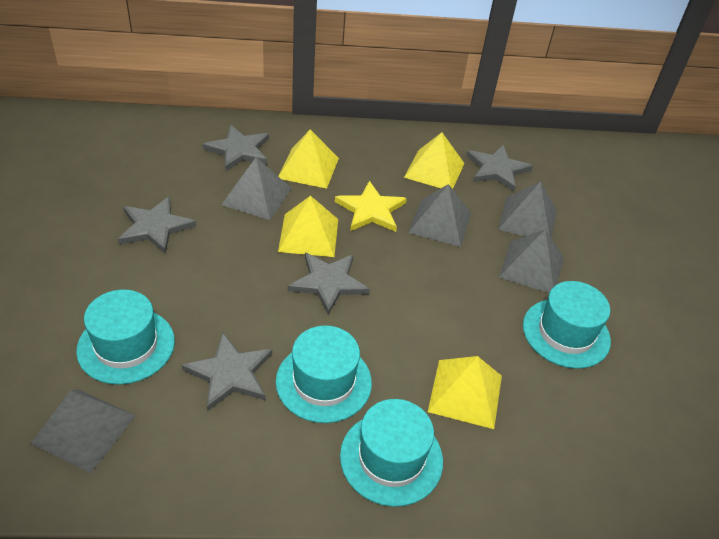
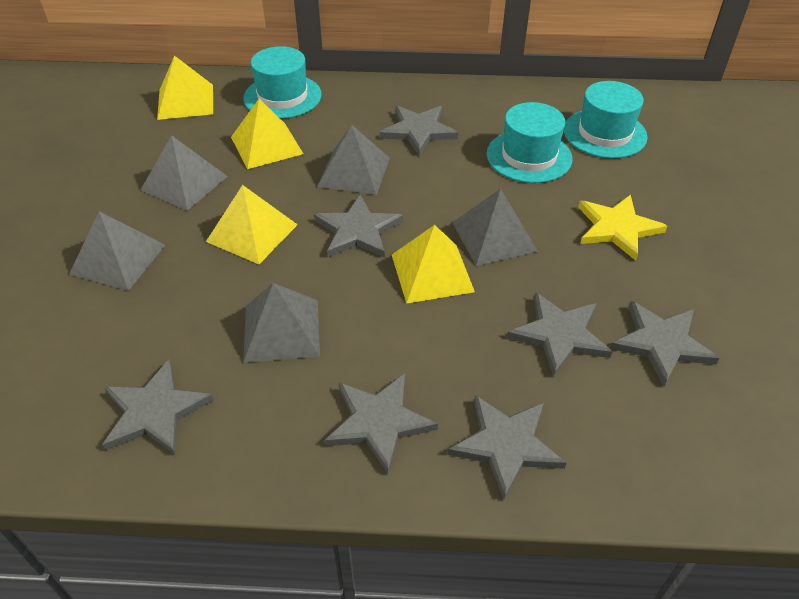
grey star: [118,196,196,254] [182,332,272,412] [203,125,269,172] [288,252,370,315] [467,145,533,191] = 5 -> [102,359,214,455] [314,195,403,258] [324,374,438,474] [380,106,458,156] [447,395,566,500] [507,292,612,377] [609,301,719,386] = 7
turquoise hat: [76,289,175,385] [276,326,372,423] [340,399,443,507] [523,281,611,369] = 4 -> [244,46,322,119] [487,102,572,183] [564,81,647,159] = 3

